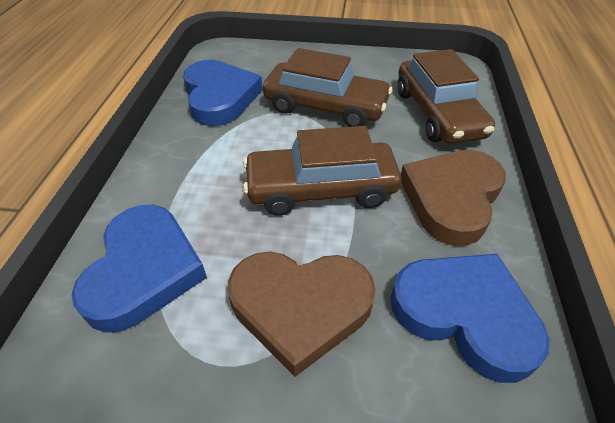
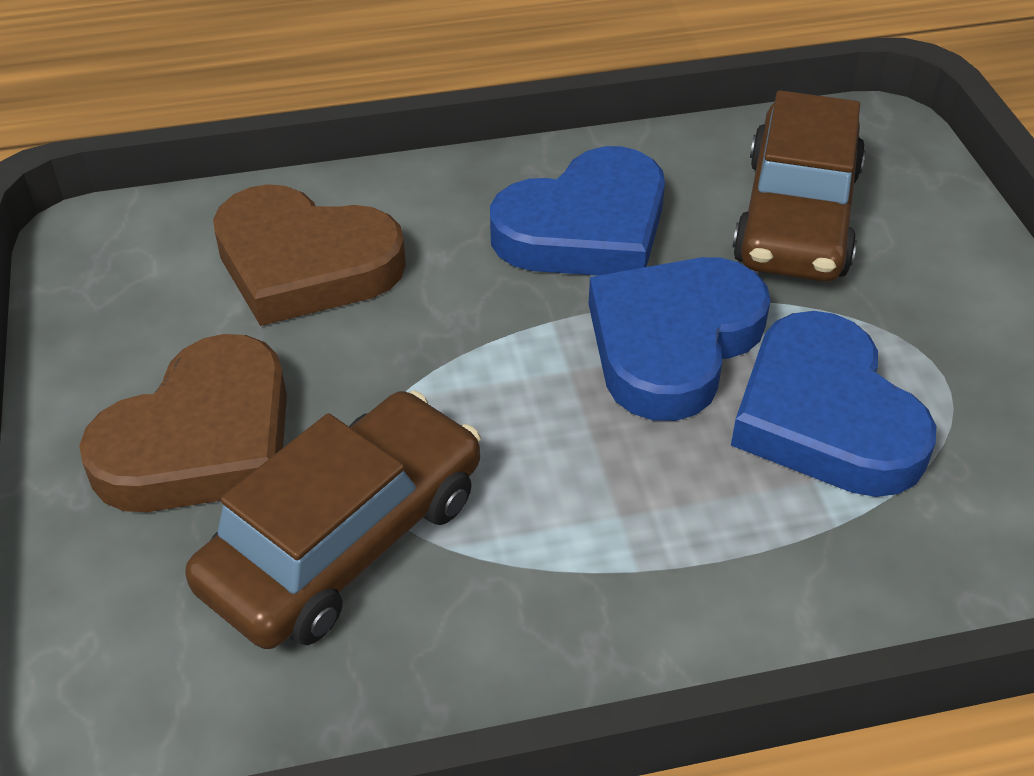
brown car: [243,126,401,216] [263,48,393,127] [398,49,495,144] = 3 -> [185,391,481,649] [732,91,866,282] = 2

